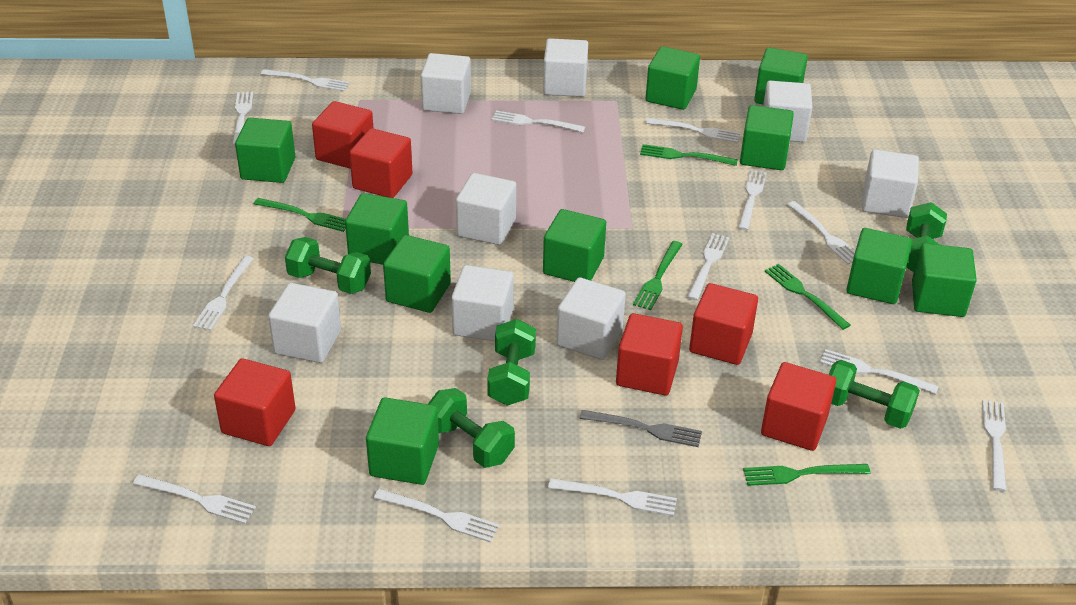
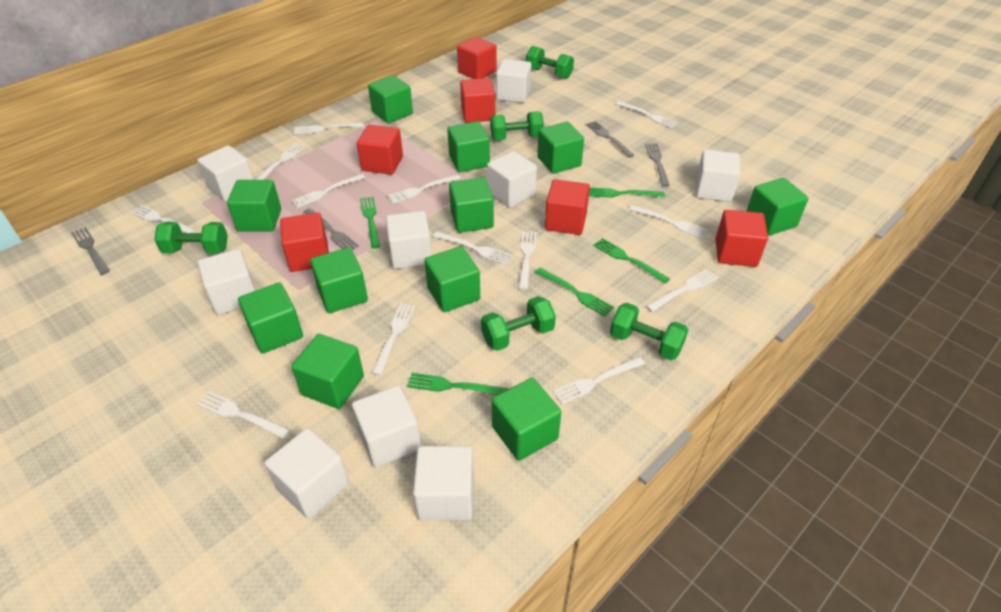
green cube: [235,118,295,183] [345,193,409,265] [366,397,439,485] [383,235,451,313] [543,209,606,282] [646,47,700,110] [740,105,794,170] [754,48,808,104] [846,228,912,304] [912,243,977,317] = 10 -> [227,180,281,231] [238,282,303,354] [291,334,364,409] [310,247,368,313] [368,75,413,123] [424,246,480,312] [447,121,490,172] [449,177,494,233] [492,378,561,461] [537,122,584,174] [747,178,808,236] = 11
grey fork: [580,410,702,447] = 1 -> [71,227,110,275] [304,208,359,249] [586,121,634,157] [645,143,670,187] = 4
white cube: [268,283,341,363] [421,53,471,114] [451,265,514,341] [456,173,516,245] [543,38,588,97] [556,277,626,360] [763,81,813,142] [862,149,919,218] = 8 -> [197,249,255,315] [198,145,254,202] [265,428,349,519] [352,385,421,468] [386,211,432,269] [413,446,474,521] [487,151,537,208] [496,59,532,103] [696,150,740,202] = 9

